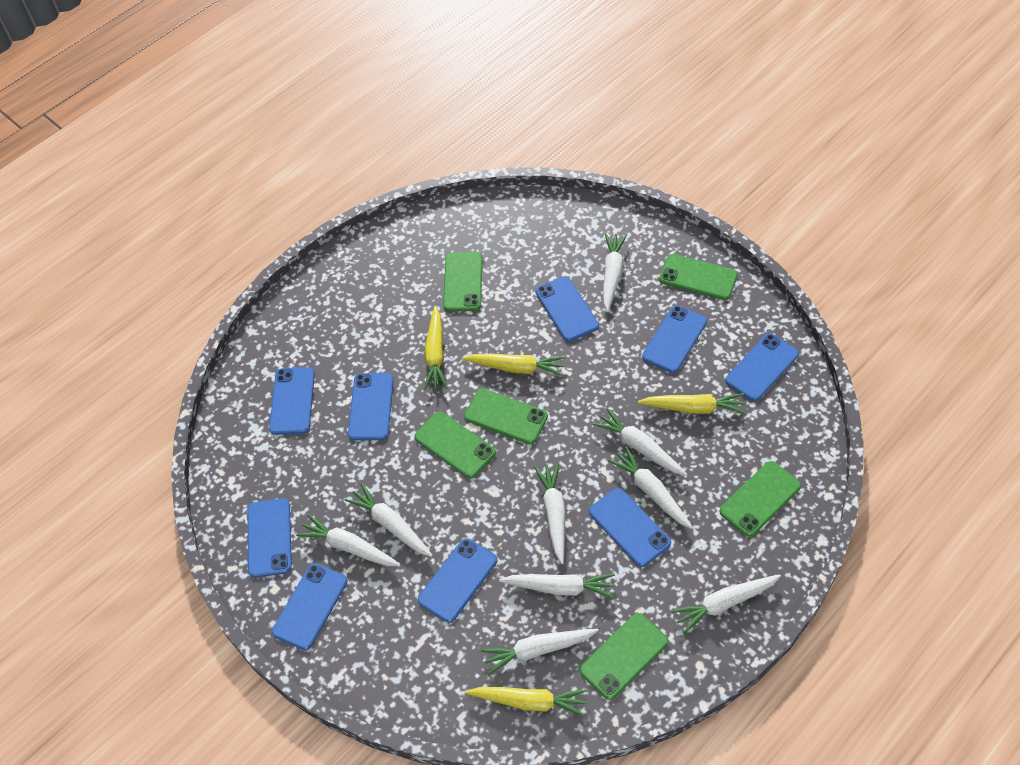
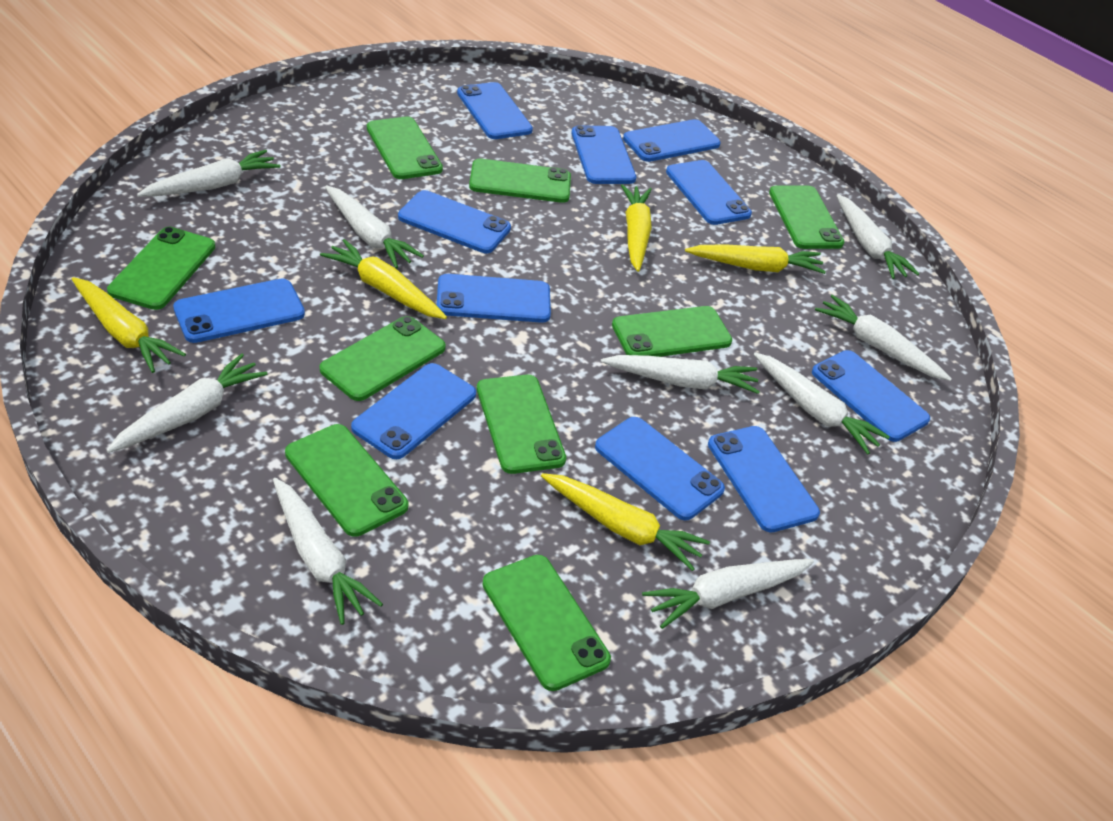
blue phone: [247,498,292,578] [269,367,315,435] [272,563,348,650] [348,373,394,440] [418,538,497,623] [535,276,599,342] [589,488,671,567] [642,305,707,373] [725,333,799,401] = 9 -> [173,278,305,343] [351,363,476,459] [398,190,511,253] [437,274,551,323] [457,82,533,139] [571,125,636,184] [595,417,725,520] [623,119,721,162] [666,160,752,225] [708,426,820,532] [812,350,930,442] = 11
green phone: [414,411,496,479] [443,252,483,312] [464,388,548,444] [579,613,668,700] [659,254,738,300] [719,461,801,537] = 6 -> [107,227,216,310] [285,424,408,537] [320,316,446,401] [367,117,443,179] [469,158,571,203] [477,375,566,474] [482,555,611,691] [612,306,732,357] [769,185,844,249] = 9
yellow carrot: [424,306,448,390] [463,354,565,376] [466,687,588,717] [638,393,746,414] = 4 -> [72,277,186,373] [320,239,447,319] [541,473,710,571] [621,184,652,272] [685,244,826,274] = 5

